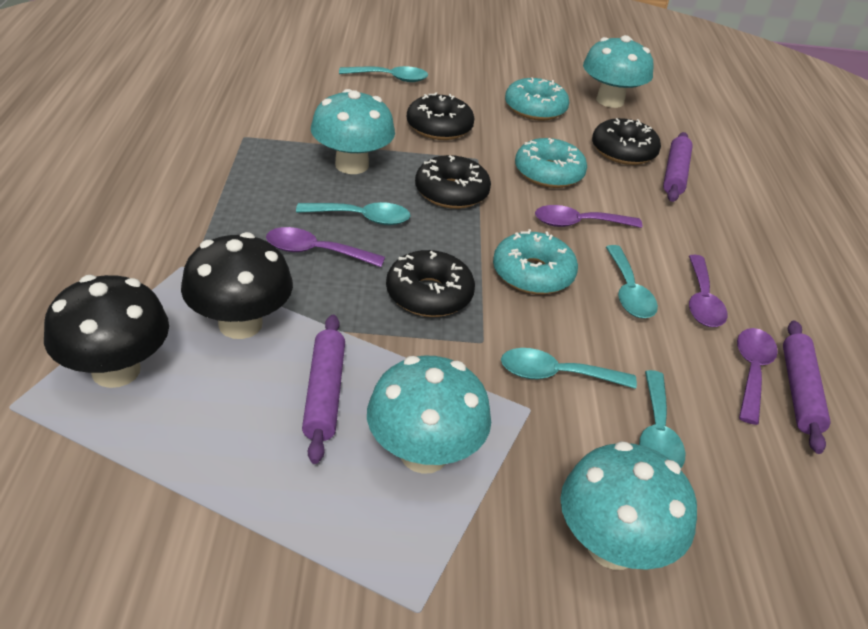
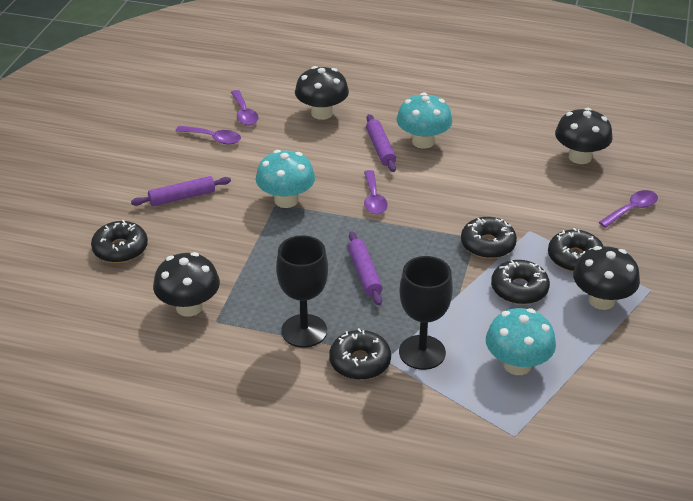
black donut: [386,250,475,317] [407,92,475,140] [415,155,491,209] [592,118,661,165] = 4 -> [91,220,148,263] [329,328,391,380] [461,217,517,259] [491,260,550,305] [548,228,603,272] = 5
black goblet: none = 0 -> [276,235,328,348] [399,256,453,370] = 2
black mushroom: [44,275,169,388] [181,232,293,339] = 2 -> [153,252,220,317] [295,66,349,120] [555,108,613,164] [573,246,640,310] = 4
turquoise donut: [493,229,578,295] [505,77,569,120] [515,138,587,188] = 3 -> none = 0
turquoise mushroom: [311,89,395,174] [367,355,491,474] [560,441,697,570] [583,35,654,108] = 4 -> [256,150,315,208] [397,92,452,149] [486,308,556,375] = 3
turquoise spoon: [296,202,410,225] [339,66,428,82] [501,348,637,389] [606,245,658,318] [639,370,685,468] = 5 -> none = 0

